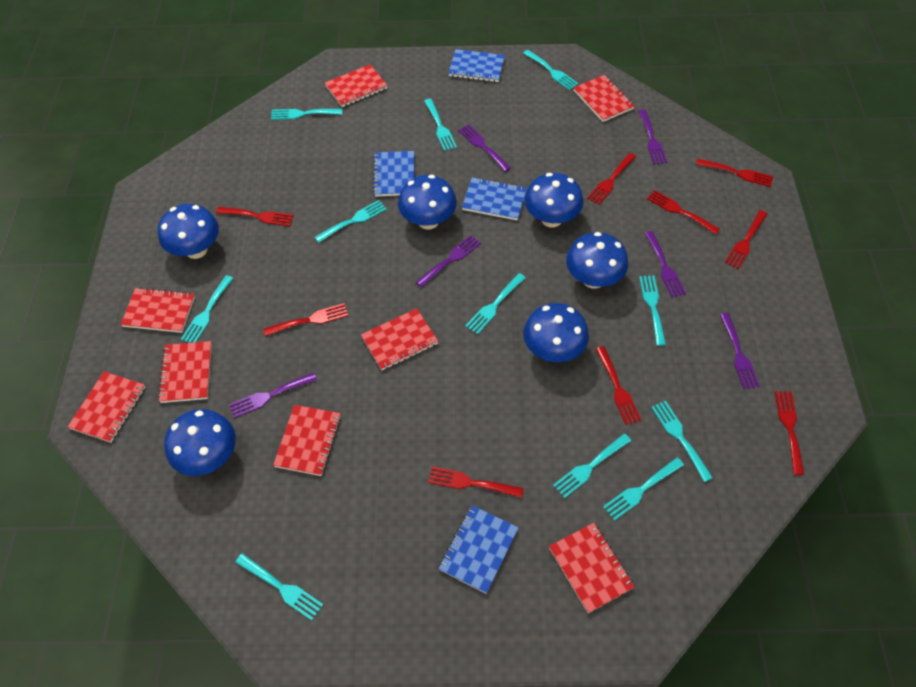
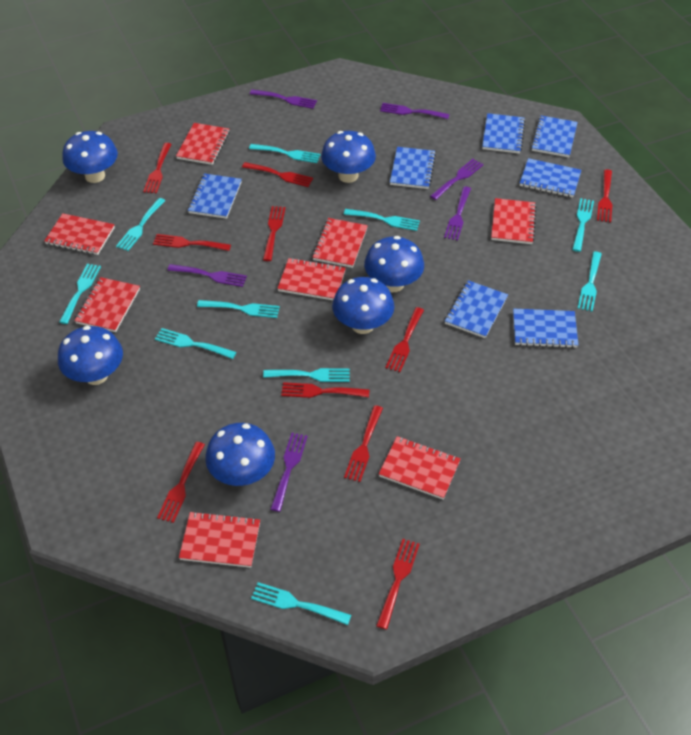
blue notebook: [373,151,415,197] [439,505,519,594] [448,49,505,82] [462,177,527,221] = 4 -> [188,173,242,219] [390,147,436,189] [445,280,508,338] [482,113,525,154] [513,309,578,348] [520,158,581,198] [531,116,578,157] = 7
red fork: [216,207,294,226] [263,303,348,336] [428,466,524,498] [587,153,636,205] [596,346,641,425] [647,190,720,234] [696,159,773,187] [725,210,767,269] [775,391,804,475] = 9 -> [143,143,171,193] [153,234,231,251] [157,442,205,523] [242,162,313,187] [263,206,286,261] [281,382,369,398] [344,405,383,482] [376,539,420,630] [385,307,424,372] [597,169,613,222] = 10
turquoise fork: [181,275,233,343] [235,553,323,620] [271,109,343,120] [315,200,387,243] [424,99,457,151] [465,273,526,334] [523,50,578,90] [553,434,631,498] [603,457,684,521] [639,275,666,346] [651,401,713,482] = 11 -> [59,264,101,324] [116,198,166,251] [155,328,236,359] [197,300,280,318] [249,144,321,163] [251,582,351,625] [263,368,350,382] [344,209,420,231] [572,198,594,252] [578,251,602,312] = 10

